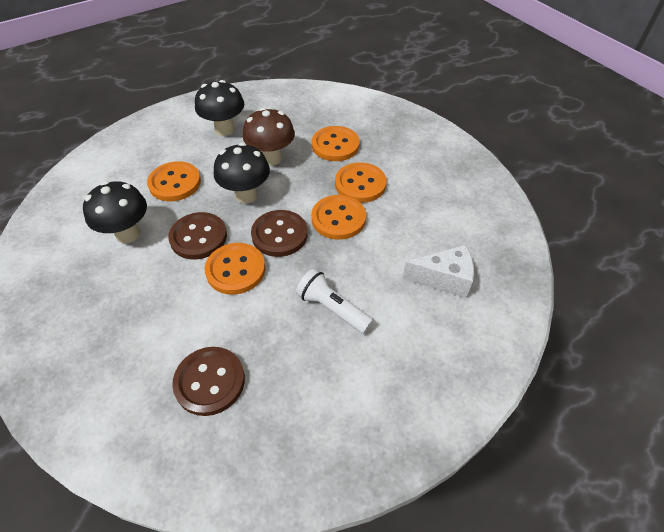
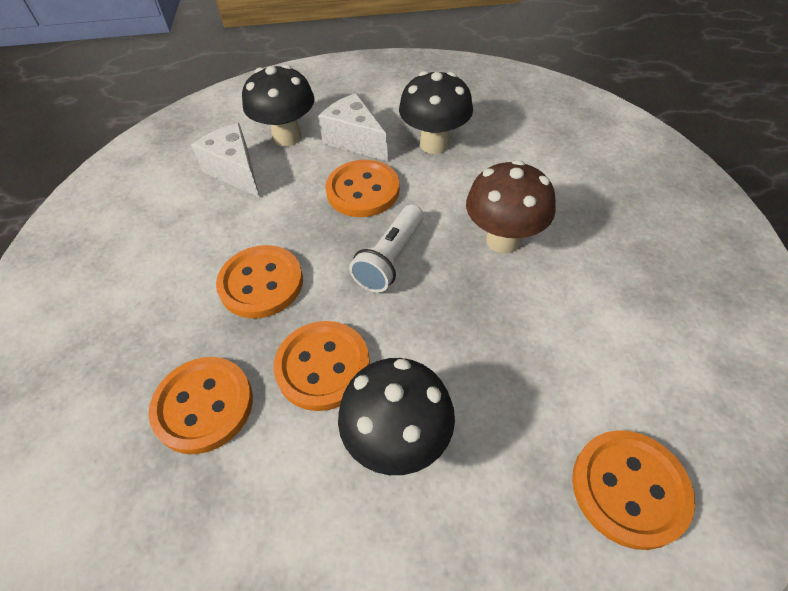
brown button: [168,212,227,260] [172,347,245,416] [251,210,308,257] = 3 -> none = 0
white cheese: [402,245,474,298] = 1 -> [191,123,260,198] [318,93,388,161] = 2

